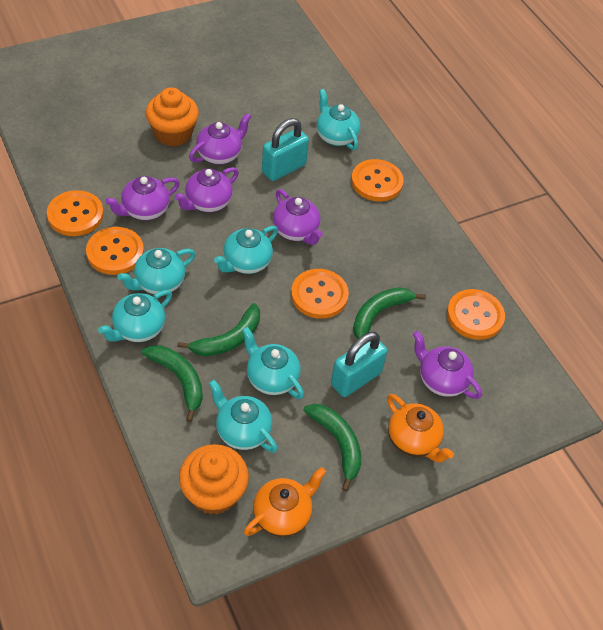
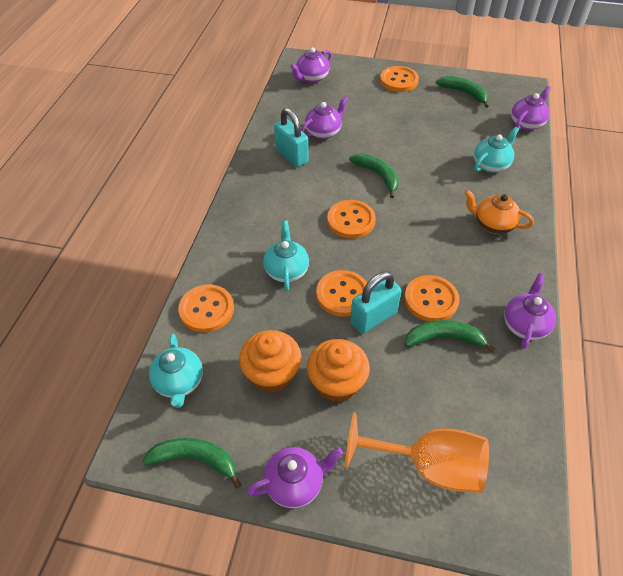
orange goblet: none = 0 -> [345,412,489,493] = 1
orange teapot: [244,467,326,537] [387,394,454,463] = 2 -> [464,190,534,234] = 1
turquoise teapot: [98,290,172,342] [117,248,196,294] [209,380,278,453] [214,226,278,274] [242,327,304,399] [317,89,360,150] = 6 -> [149,334,203,408] [263,220,309,291] [474,127,519,173] = 3

